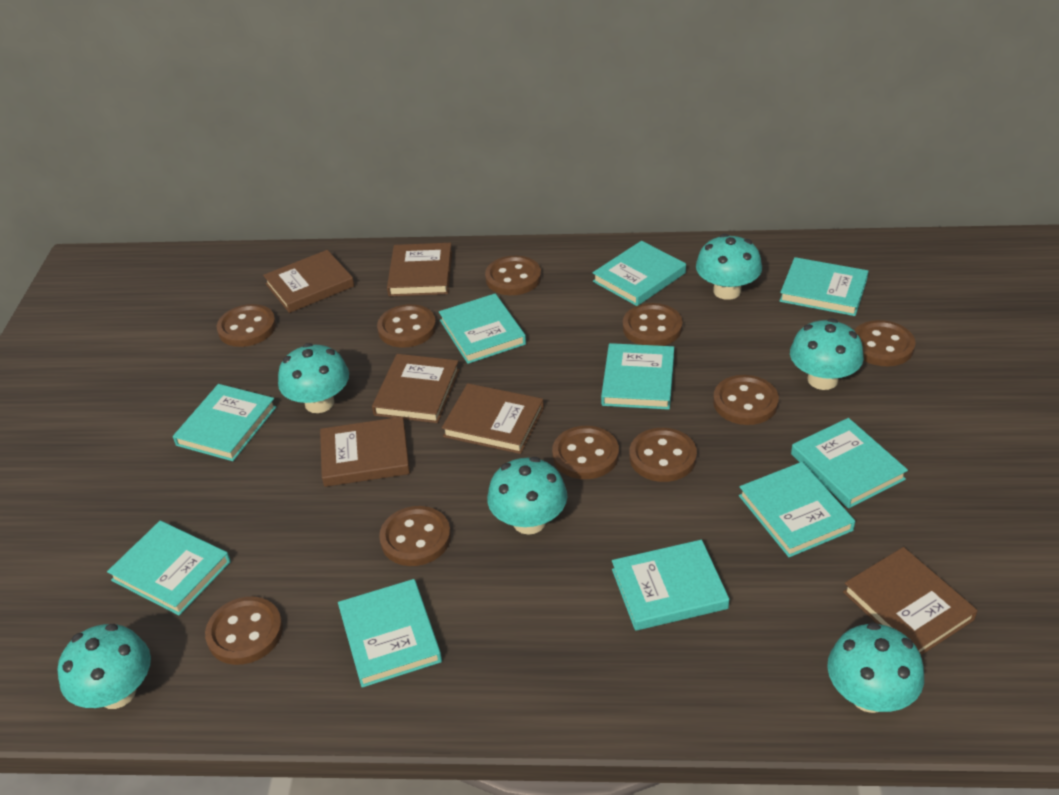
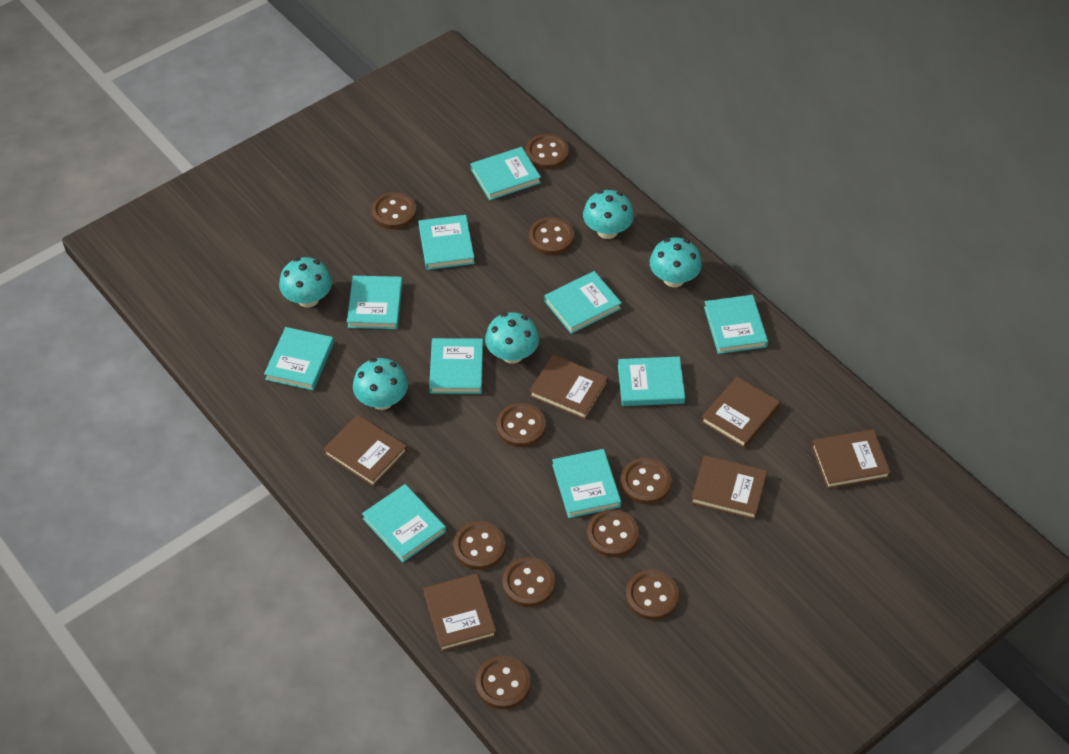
turquoise mushroom: [58,624,151,709] [278,343,349,413] [487,457,567,535] [696,234,762,300] [790,318,864,390] [827,622,924,713] = 6 -> [279,257,332,308] [353,358,408,410] [485,312,539,364] [583,190,634,239] [650,237,702,287] = 5

